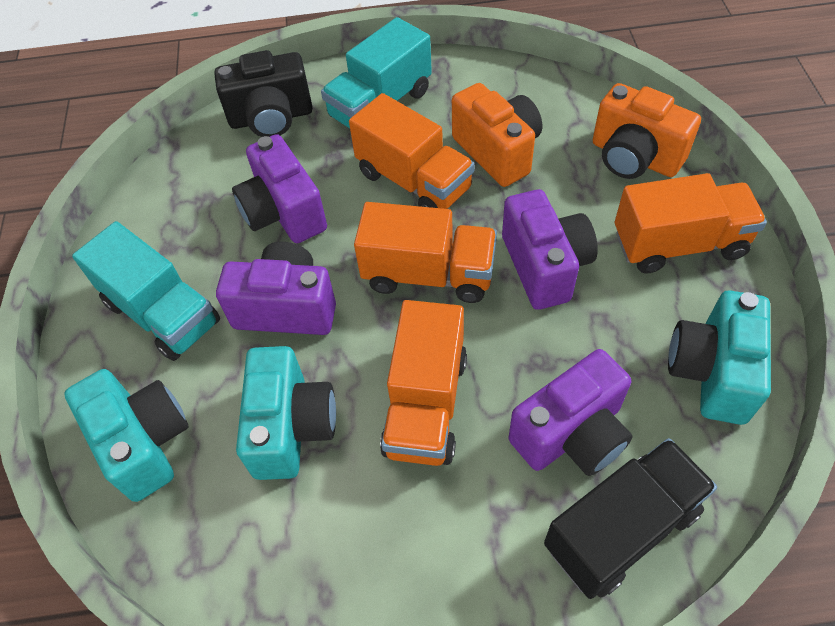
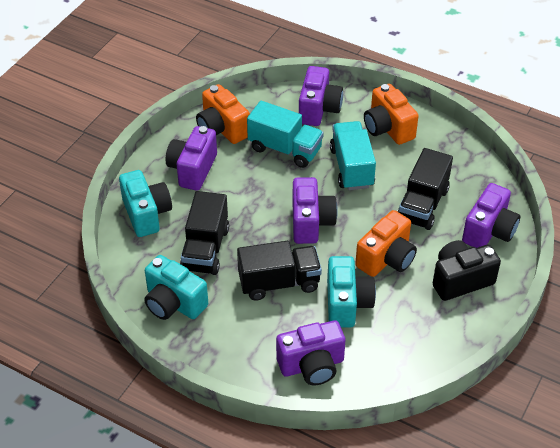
black truck: [544,438,717,599] = 1 -> [180,191,229,275] [237,241,322,301] [397,148,453,230] = 3
orange camera: [452,83,542,187] [593,83,701,179] = 2 -> [196,84,250,144] [355,210,417,277] [364,84,418,145] = 3
orange truck: [349,93,475,209] [354,202,497,303] [380,300,467,466] [615,173,767,273] = 4 -> none = 0
purple camera: [216,242,336,335] [232,134,327,243] [502,189,598,310] [509,349,633,476] = 4 -> [166,126,217,191] [276,320,345,385] [292,177,338,244] [299,66,343,126] [462,183,520,248] = 5

